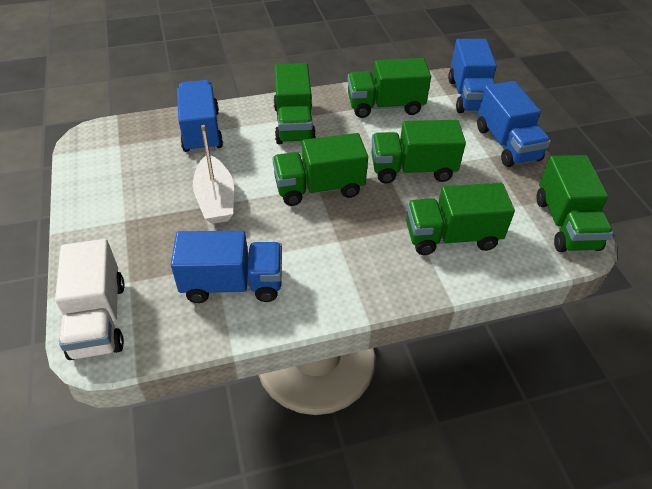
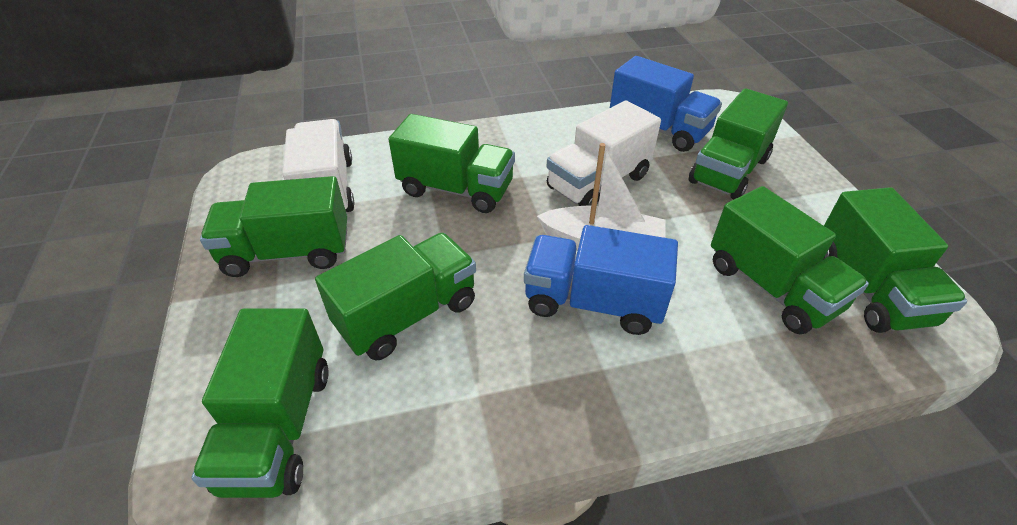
blue truck: [171,231,282,303] [177,80,223,153] [448,39,497,113] [477,81,551,167] = 4 -> [524,225,678,335] [610,56,722,152] = 2
green truck: [272,133,368,206] [273,63,316,144] [347,58,431,118] [371,120,466,184] [406,183,515,255] [536,155,613,252] = 6 -> [191,308,329,498] [200,176,347,277] [315,233,476,361] [389,114,515,213] [689,88,788,199] [711,186,869,334] [823,187,967,333] = 7
white truck: [55,239,125,360] = 1 -> [282,119,355,212] [546,101,661,206] = 2

